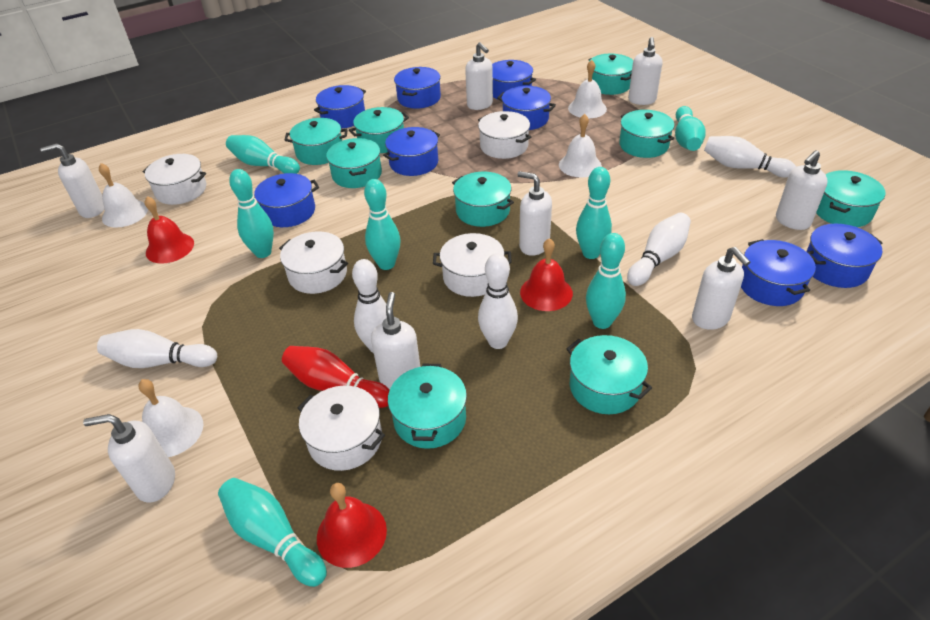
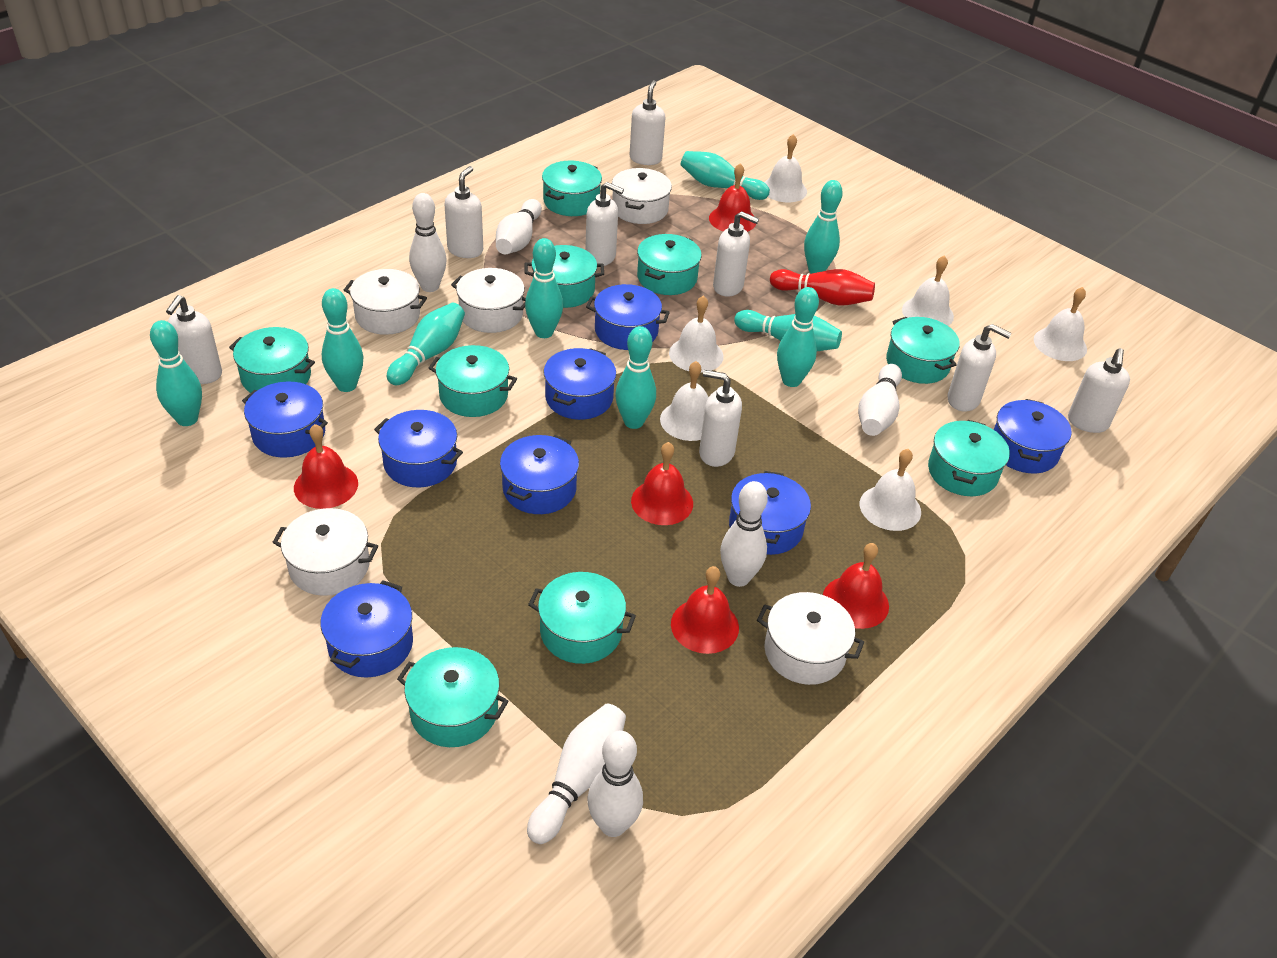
red bell: [145,196,194,263] [317,483,387,568] [520,238,573,311] = 3 -> [294,424,358,509] [631,442,693,525] [671,566,739,654] [709,163,756,232] [823,543,889,629] = 5
turquoise bowling pin: [218,478,327,587] [226,135,300,174] [229,169,274,258] [364,179,401,270] [576,167,612,259] [586,233,626,329] [675,106,706,151] = 7 -> [150,320,202,426] [322,288,364,392] [387,303,465,386] [525,238,563,338] [615,326,656,429] [681,151,770,200] [734,310,842,351] [777,287,819,387] [804,180,843,273] = 9
white bell: [99,163,148,228] [138,379,204,457] [559,114,602,178] [568,60,607,118] = 4 -> [660,361,708,441] [669,296,724,372] [764,134,807,202] [860,449,921,531] [902,256,954,326] [1034,287,1087,361] = 6
white bowling pin: [97,329,217,368] [352,259,387,353] [478,253,518,349] [627,213,691,286] [704,136,796,178] = 5 -> [409,193,447,292] [496,199,542,254] [527,704,626,844] [587,731,643,837] [720,481,768,587] [858,364,902,436] = 6

